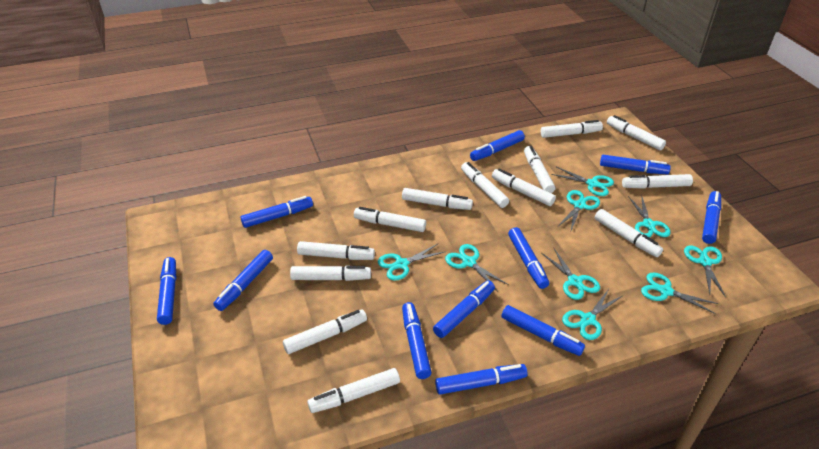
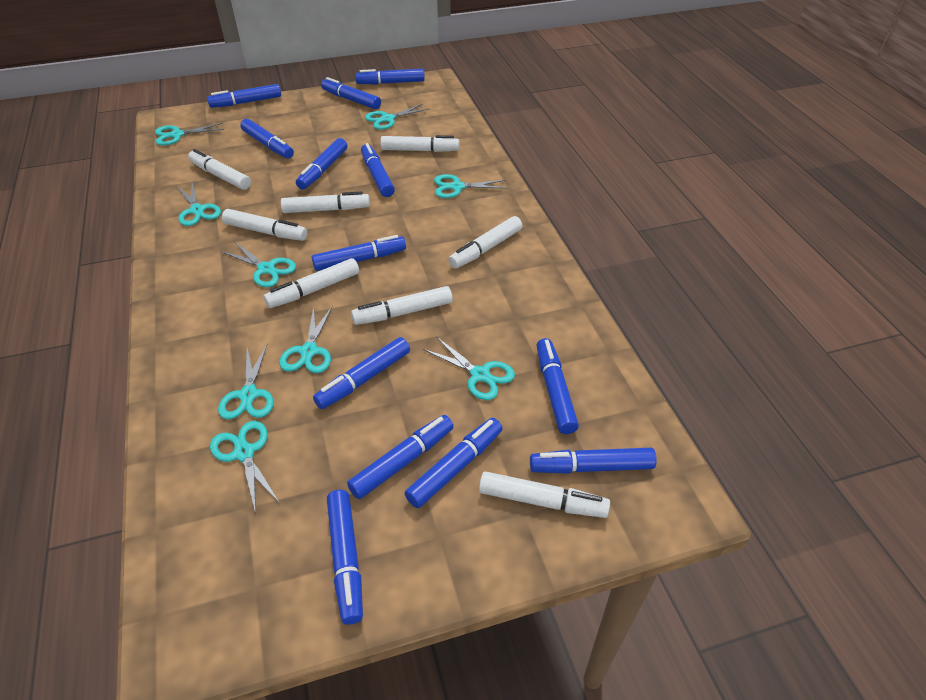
blue marker: [157,257,176,325] [213,250,273,311] [241,196,313,228] [402,302,432,379] [433,280,495,338] [435,364,527,395] [470,130,525,161] [501,305,585,356] [508,227,549,289] [600,155,671,175] [702,191,721,244] = 11 -> [207,84,281,108] [240,119,294,159] [296,138,347,190] [312,235,406,271] [313,337,410,409] [321,77,381,109] [327,490,363,625] [347,415,454,499] [355,69,425,85] [361,143,395,197] [405,418,503,508] [530,448,657,474] [537,338,579,434] = 13
white marker: [283,309,367,354] [290,265,371,281] [297,241,375,260] [307,368,400,413] [354,207,426,232] [402,188,473,210] [461,162,509,208] [492,169,556,206] [524,146,556,193] [541,120,603,138] [595,209,663,257] [607,115,666,151] [622,174,693,189] = 13 -> [188,149,251,190] [222,209,307,241] [264,258,359,308] [281,191,370,213] [351,286,453,325] [380,135,459,152] [448,216,522,268] [479,471,610,518] = 8

